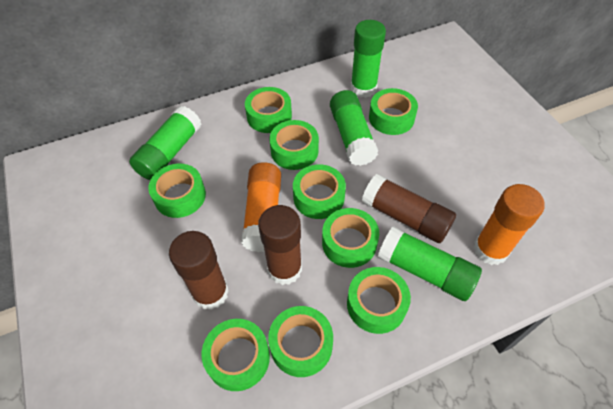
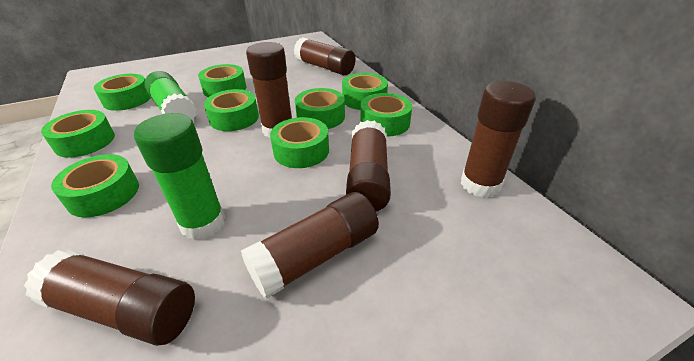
brown glue stick: [169,231,229,310] [258,205,302,285] [362,174,456,243] = 3 -> [24,250,195,346] [241,192,379,299] [246,42,292,138] [294,38,355,75] [346,120,391,211] [461,81,536,198] = 6
green glue stick: [129,106,201,180] [330,90,378,166] [351,20,386,98] [378,226,482,301] = 4 -> [134,113,225,240] [144,71,197,121] = 2
orange glue stick: [241,162,281,252] [473,184,545,265] = 2 -> none = 0

